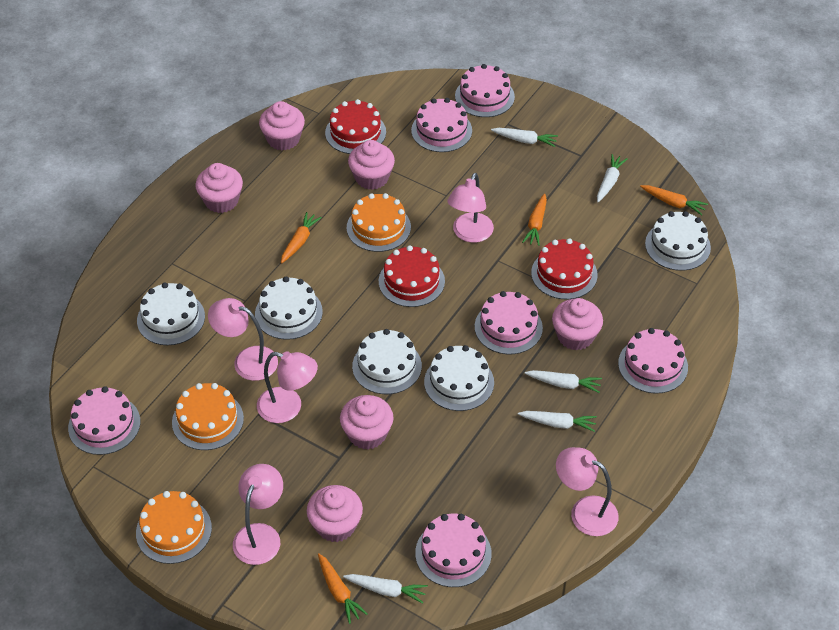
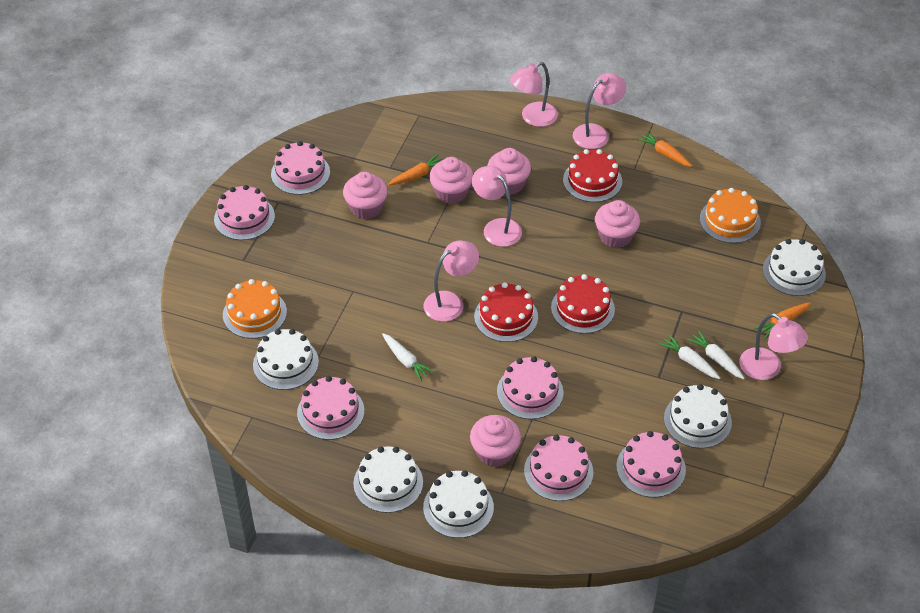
orange cake: [136,491,212,564] [172,383,244,450] [347,193,411,252] = 3 -> [223,279,287,339] [700,188,761,243] = 2
orange carrot: [281,212,322,263] [318,553,368,624] [522,193,547,246] [640,185,708,215] = 4 -> [388,154,443,185] [637,131,692,167] [753,302,811,340] = 3
pink cupcake: [195,163,243,213] [259,101,305,151] [307,485,363,542] [340,395,394,450] [348,140,395,190] [552,298,603,351] = 6 -> [343,172,388,219] [429,157,473,204] [470,415,521,467] [487,148,531,195] [595,200,640,248] = 5
white carrot: [343,574,428,604] [491,128,558,147] [518,411,597,432] [525,370,602,393] [597,154,628,202] = 5 -> [382,333,434,381] [658,334,720,379] [687,330,744,379] = 3

